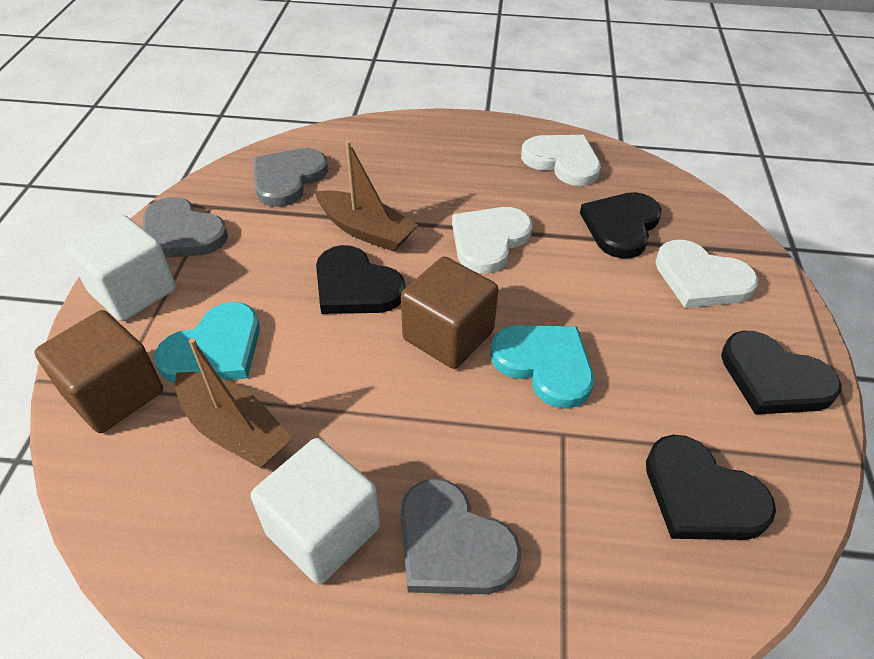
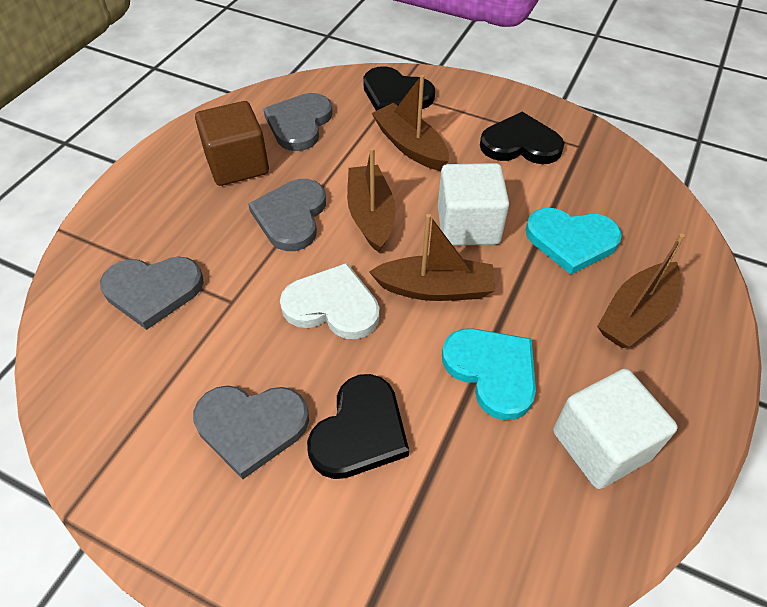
black heart: [316,245,405,314] [580,192,662,259] [646,435,776,540] [721,331,842,415] = 4 -> [307,374,409,479] [363,66,435,111] [480,112,564,164] = 3
brown boat: [175,338,293,468] [315,141,418,252] = 2 -> [347,148,395,252] [369,214,495,301] [372,75,449,171] [597,233,685,348] = 4
brown cube: [34,310,163,433] [401,256,498,369] = 2 -> [195,101,269,186] = 1
grey heart: [143,197,228,258] [254,148,328,207] [400,478,521,594] = 3 -> [100,257,204,330] [193,385,309,479] [248,179,326,251] [263,93,333,151] = 4
white heart: [452,207,533,274] [521,135,601,186] [655,240,758,308] = 3 -> [280,263,380,339] = 1

